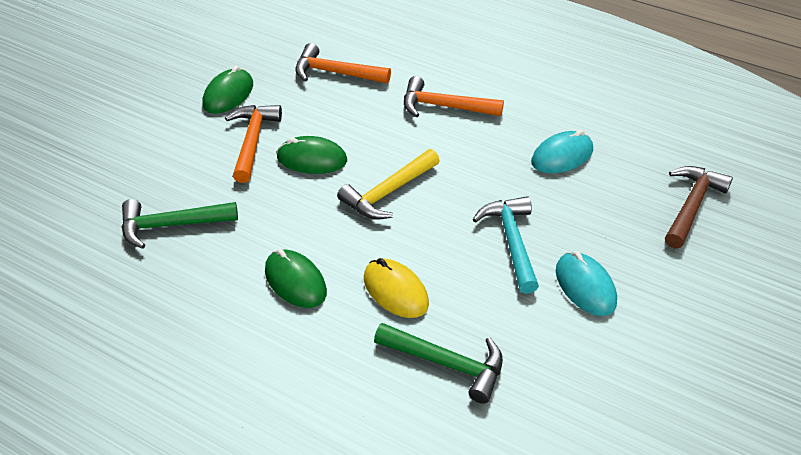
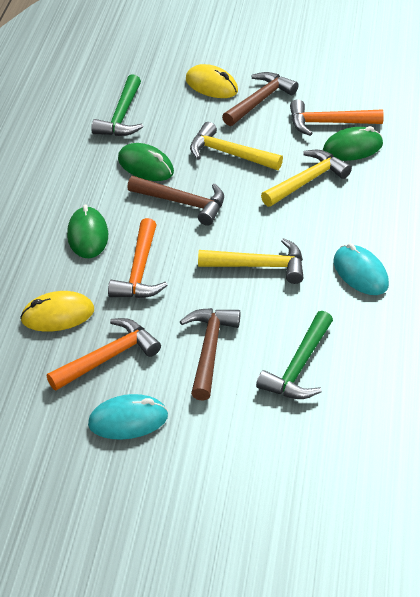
brown hammer: [665,166,733,249] = 1 -> [127,176,224,226] [180,308,241,401] [222,72,298,126] = 3
turquoise hammer: [473,196,539,294] = 1 -> none = 0
yellow hammer: [337,149,440,220] = 1 -> [190,122,283,170] [198,238,304,284] [261,150,352,207] = 3
yellow mouse: [364,258,429,318] = 1 -> [20,291,94,332] [186,64,238,98] = 2

